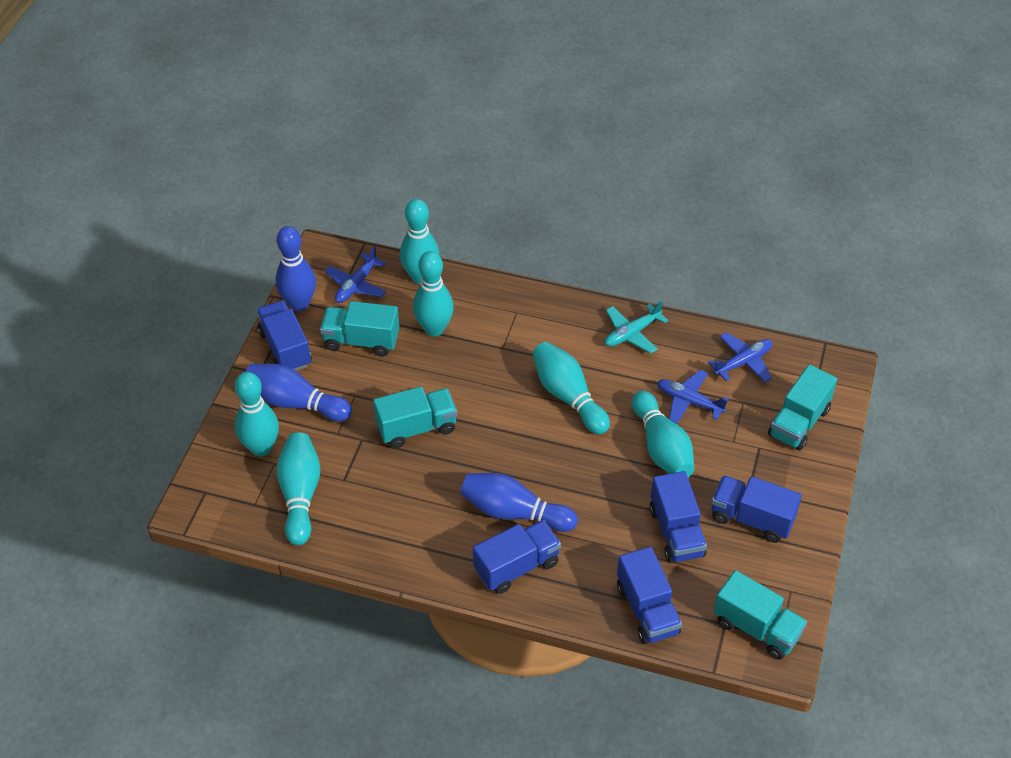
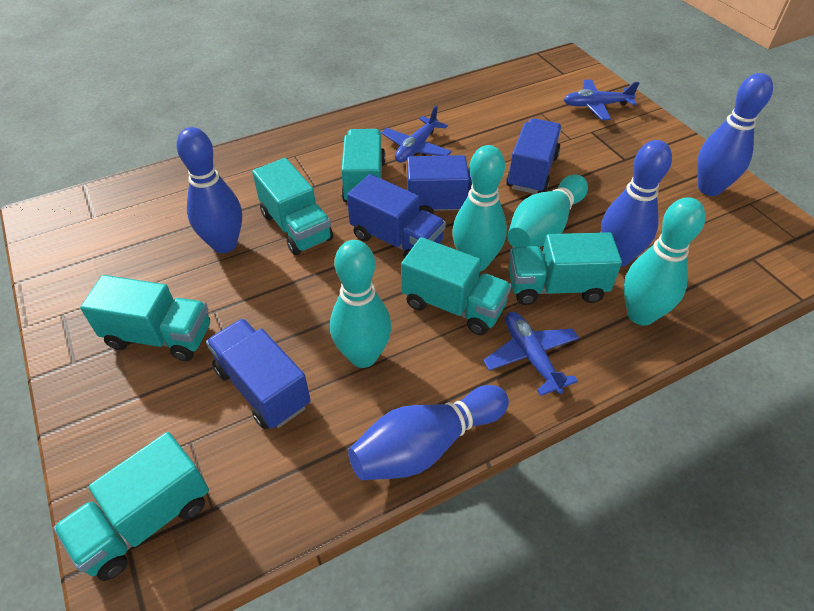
blue bowling pin: [246,364,352,422] [275,226,316,312] [460,473,578,532] = 3 -> [177,127,242,253] [348,385,509,480] [601,140,672,267] [697,73,773,196] = 4
blue truck: [256,300,312,371] [473,520,561,594] [617,547,682,644] [649,471,707,563] [711,475,802,543] = 5 -> [206,318,311,429] [347,174,446,258] [407,155,499,214] [506,118,562,194] = 4
turquoise bowling pin: [235,372,279,456] [276,432,321,545] [400,199,439,284] [413,251,454,336] [532,342,610,434] [632,391,694,477] = 6 -> [330,240,392,368] [452,145,507,272] [508,174,588,247] [624,197,705,326] = 4
turquoise plane: [605,301,668,354] = 1 -> none = 0
turquoise truck: [320,301,399,357] [373,387,457,448] [714,570,807,660] [768,364,837,451] = 4 -> [53,432,209,581] [80,275,210,361] [252,158,333,255] [341,129,386,202] [401,237,511,335] [508,232,622,305] = 6

